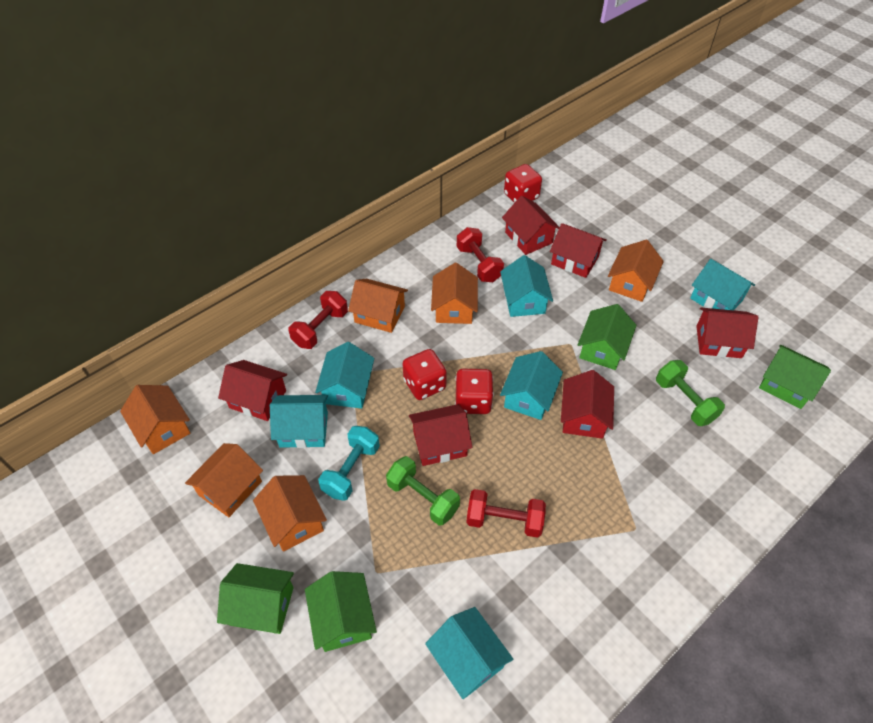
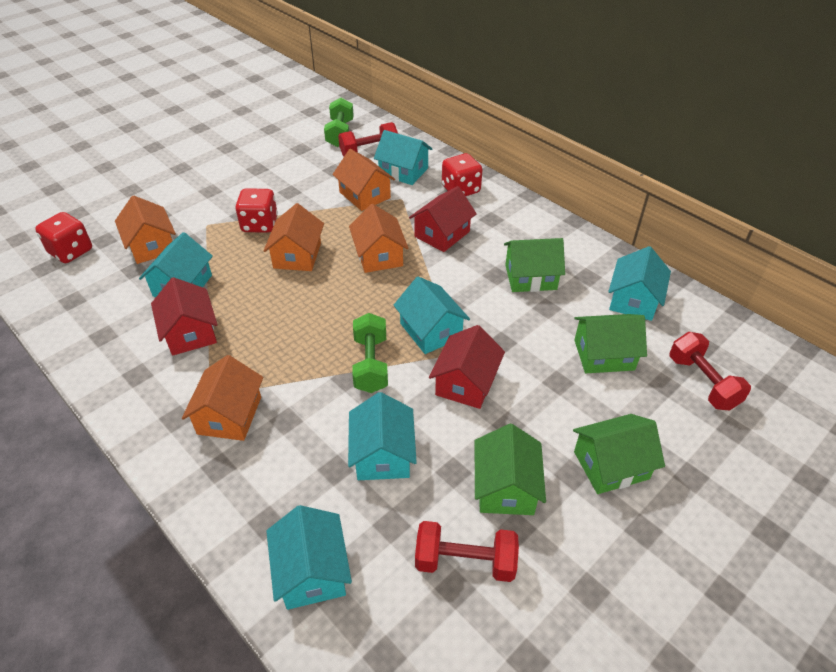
orange house: [120,385,190,454] [185,443,263,517] [253,475,327,552] [348,279,408,333] [431,263,478,324] [608,240,664,302] = 6 -> [115,195,176,264] [182,355,263,441] [264,203,324,271] [332,149,395,211] [349,204,409,273] = 5
red house: [218,360,287,421] [409,404,472,466] [502,196,559,255] [550,223,607,278] [561,370,614,439] [696,308,758,358] = 6 -> [151,277,218,356] [409,186,477,252] [429,325,505,409] = 3
turquoise dumbbell: [318,426,380,501] = 1 -> none = 0

